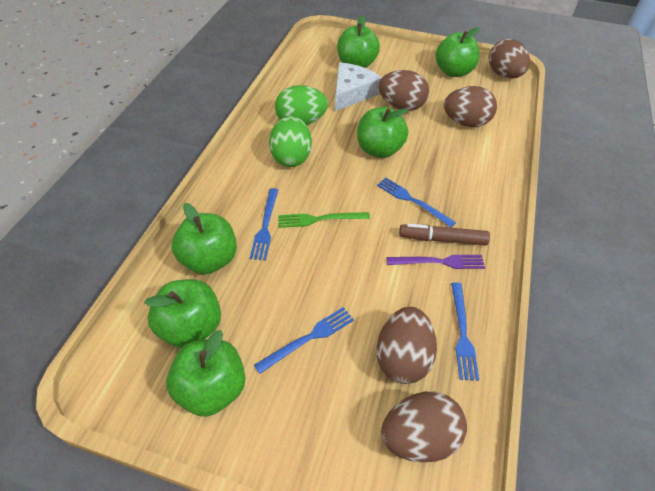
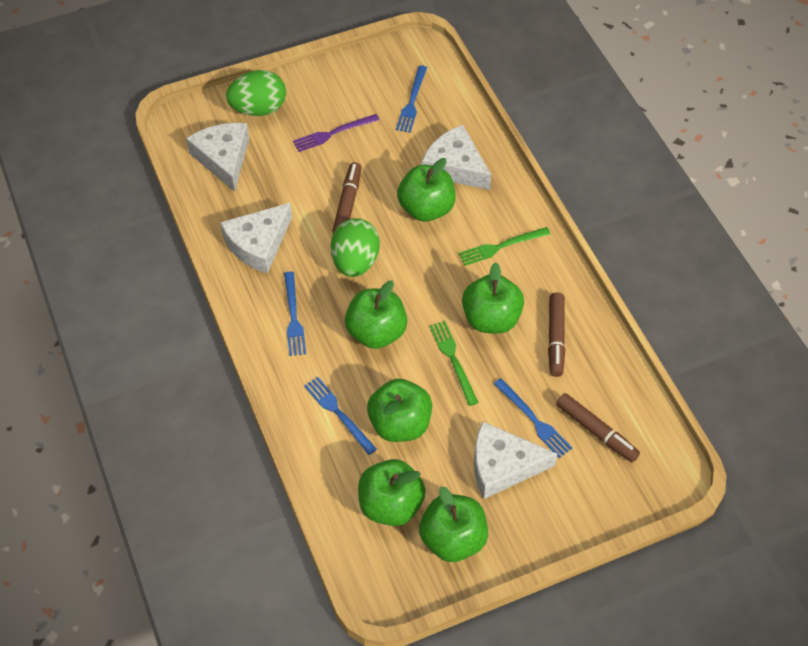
brown egg: [376,307,437,384] [378,70,429,111] [381,391,467,462] [444,86,497,127] [489,39,530,79] = 5 -> none = 0
brown marker: [399,224,490,245] = 1 -> [332,162,361,233] [548,292,565,377] [556,393,640,462] = 3
green fork: [278,212,370,228] = 1 -> [430,321,479,406] [458,227,550,266] = 2
white cheese: [335,62,382,111] = 1 -> [186,123,249,192] [220,203,292,274] [422,125,491,190] [474,421,557,499] = 4

